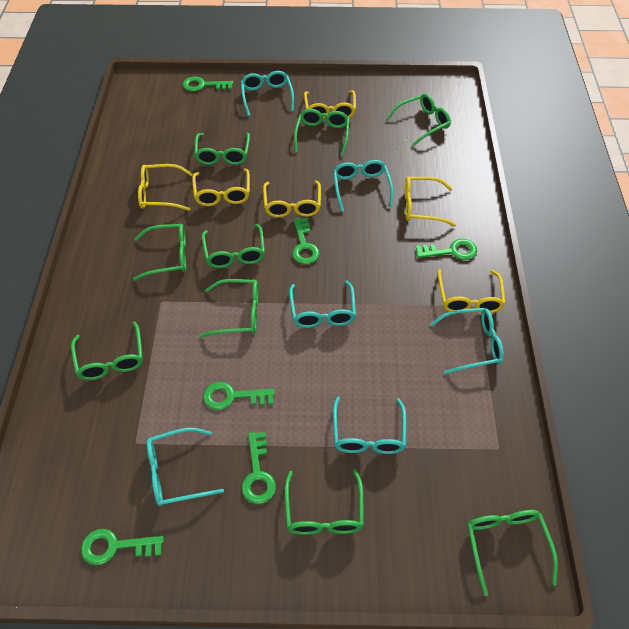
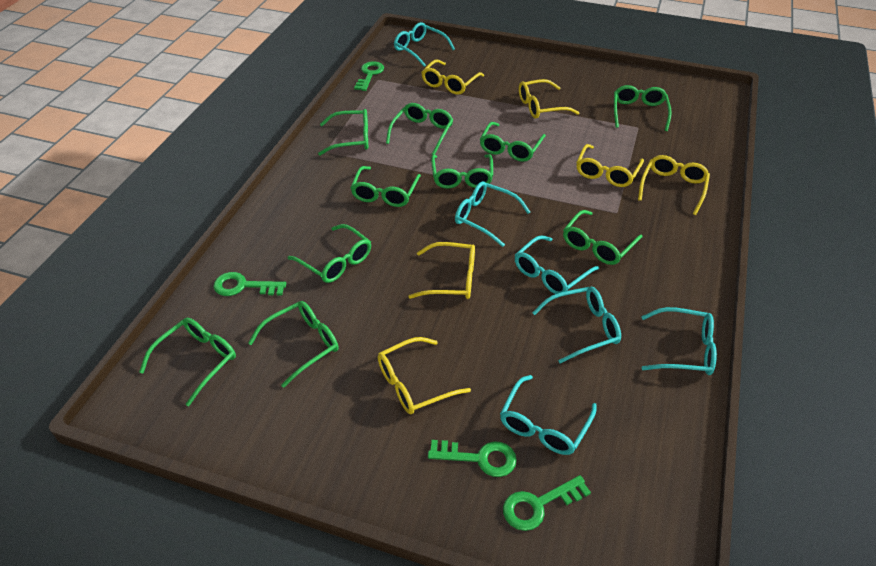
green glasses: [71,321,143,380] [133,224,186,281] [194,133,250,165] [200,279,258,337] [202,224,265,268] [284,469,364,535] [294,109,350,156] [386,93,451,146] [467,510,558,596] = 9 -> [139,318,236,407] [248,301,338,388] [288,224,371,283] [318,109,368,155] [351,166,421,207] [386,103,453,155] [431,154,493,189] [480,122,546,162] [563,210,643,265] [614,85,672,131] = 10
green key: [81,529,164,565] [183,77,233,91] [203,382,275,410] [242,432,276,504] [292,218,320,264] [416,239,477,260] = 6 -> [214,272,287,296] [354,61,384,91] [428,440,517,477] [503,475,591,531] = 4

